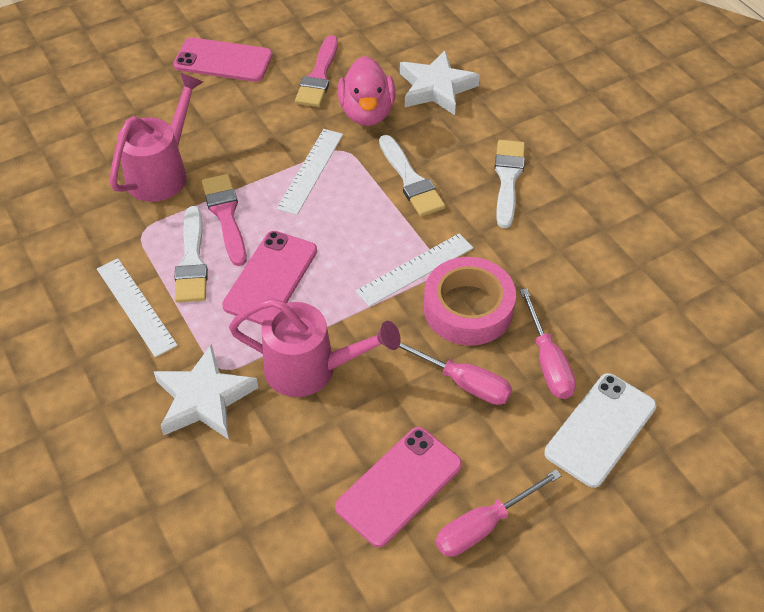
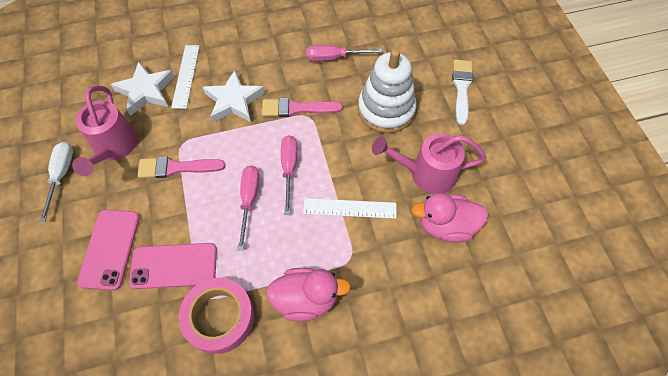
pink duck: [338,56,395,126] = 1 -> [266,268,351,321] [411,193,488,243] = 2
pink phone: [173,37,273,82] [222,231,317,325] [335,427,462,547] = 3 -> [77,210,140,290] [129,243,217,289] = 2
white brush: [175,206,208,303] [379,135,445,217] [495,140,525,228] = 3 -> [452,59,473,125] = 1
white phone: [544,373,657,488] = 1 -> none = 0
white ruler: [97,258,178,357] [277,129,343,215] [356,234,473,307] = 3 -> [171,45,200,109] [303,198,397,219] = 2
white screwdriver: none = 0 -> [39,142,73,223] = 1
white stacking toy: none = 0 -> [358,49,417,133] = 1

